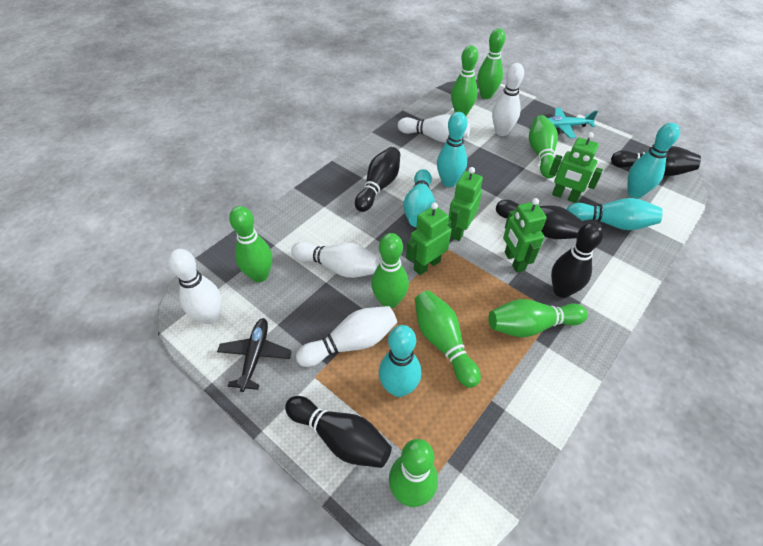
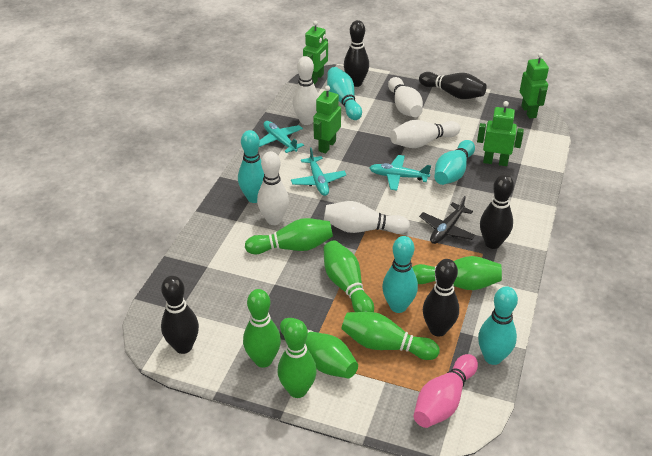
green bowling pin: [229,206,272,282] [371,233,409,309] [389,439,438,507] [415,291,481,388] [451,45,478,116] [477,28,505,99] [488,299,588,338] [529,115,558,178] = 8 -> [243,289,281,368] [245,218,333,255] [278,319,317,398] [280,318,358,378] [323,240,374,312] [341,312,440,360] [412,256,502,290] = 7
pink bowling pin: none = 0 -> [414,354,478,428] = 1
turquoise plane: [548,108,598,138] = 1 -> [259,121,304,153] [291,148,346,196] [370,155,431,190] = 3

